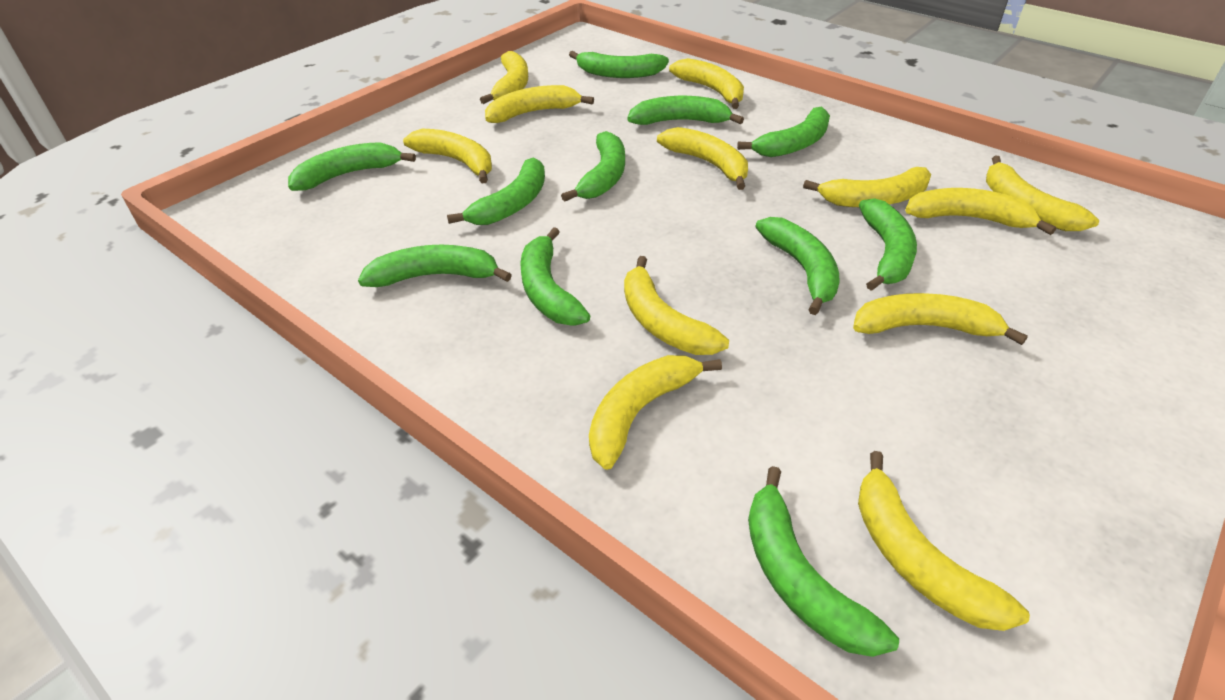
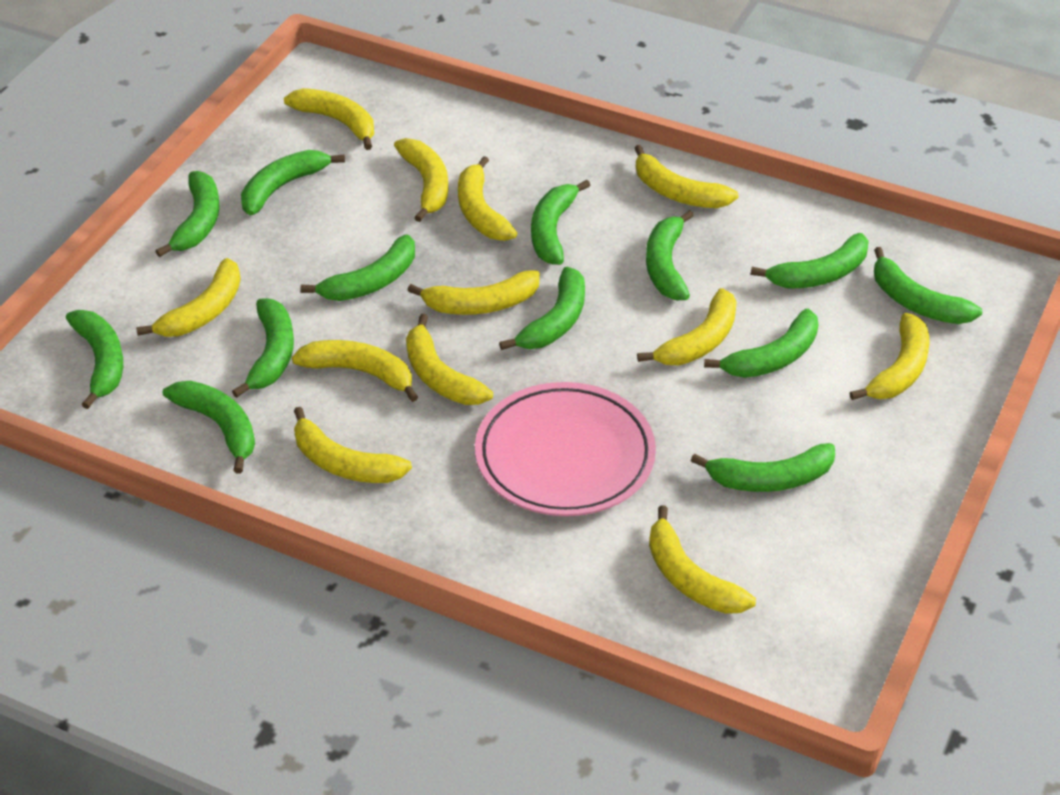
green banana: [288,142,416,191] [358,245,512,287] [447,157,545,225] [520,227,590,325] [561,131,625,202] [569,51,669,78] [627,96,744,125] [737,107,830,157] [748,466,899,657] [756,217,840,315] [859,198,917,291] = 11 -> [66,310,123,409] [155,171,220,257] [163,381,255,473] [232,298,294,398] [241,150,345,216] [300,234,415,301] [499,267,585,350] [531,180,591,265] [646,210,694,300] [691,443,835,492] [704,309,818,378] [751,233,869,288] [874,247,982,324] = 13
pink plate: none = 0 -> [475,382,656,516] = 1

